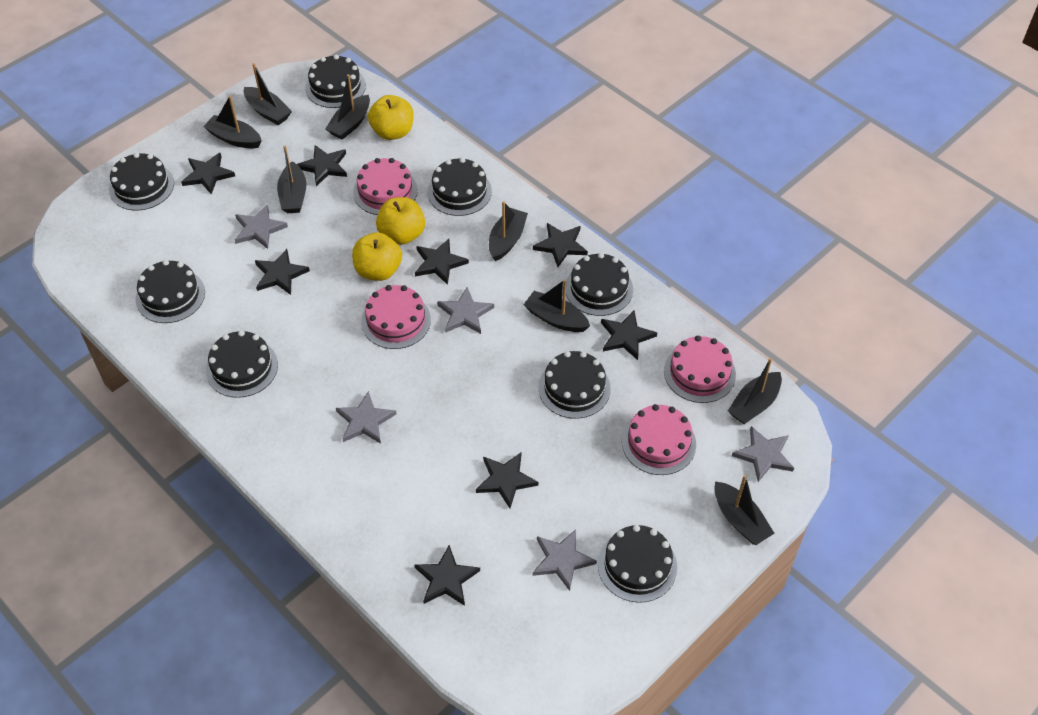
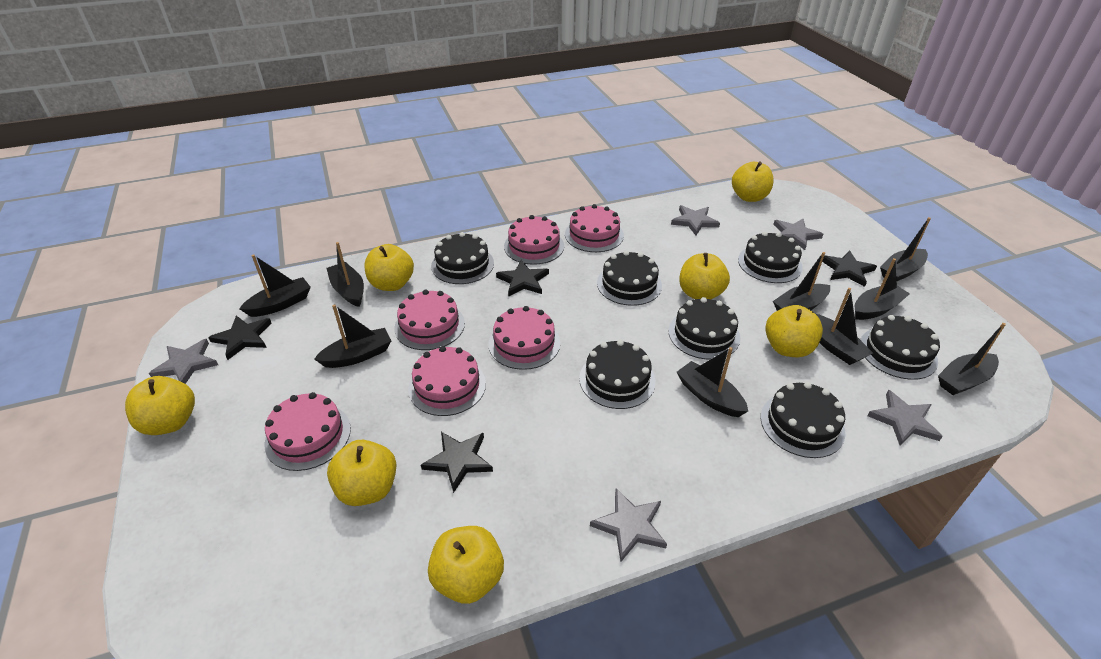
black boat: [203,96,262,149] [244,63,292,125] [277,146,307,213] [325,74,370,140] [489,201,528,261] [523,279,590,332] [714,475,775,545] [728,358,782,424] = 8 -> [239,254,311,317] [314,304,391,368] [326,242,364,307] [677,347,748,417] [773,252,830,311] [816,288,873,365] [855,258,910,320] [880,217,931,281] [938,323,1006,395] = 9
black cake: [109,153,174,210] [136,260,205,323] [206,330,278,398] [305,55,366,108] [427,158,492,216] [538,351,611,419] [566,253,633,316] [598,525,677,603] = 8 -> [431,232,494,284] [579,340,656,409] [597,251,662,306] [668,297,740,360] [738,231,802,283] [760,382,845,458] [860,315,940,380] = 7
black star: [181,153,235,194] [255,249,310,295] [297,145,347,186] [415,239,469,285] [415,545,480,606] [476,453,538,508] [533,223,588,267] [601,311,657,360] = 8 -> [208,316,272,360] [421,432,493,493] [496,260,549,297] [822,250,877,287] = 4
pink cake: [353,158,418,215] [361,285,431,349] [622,404,696,475] [664,336,736,403] = 4 -> [264,392,351,471] [394,290,465,350] [408,346,486,416] [489,306,560,370] [504,215,564,265] [565,204,624,252] = 6
yellow apple: [352,232,402,281] [368,95,414,140] [376,197,425,245] = 3 -> [125,376,195,435] [327,440,396,506] [364,244,414,291] [428,526,504,604] [679,253,730,299] [732,162,774,202] [765,305,823,357] = 7

